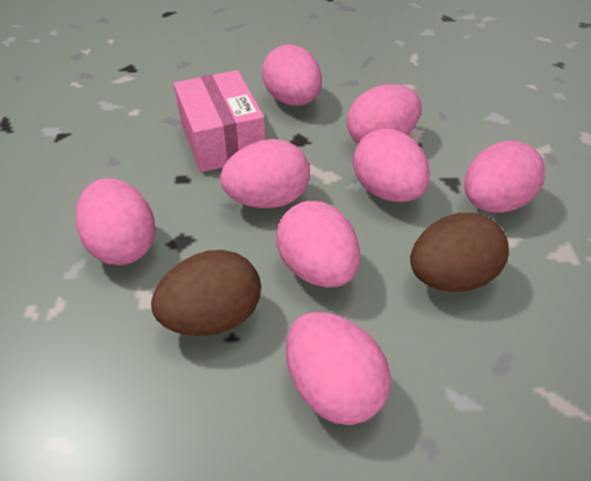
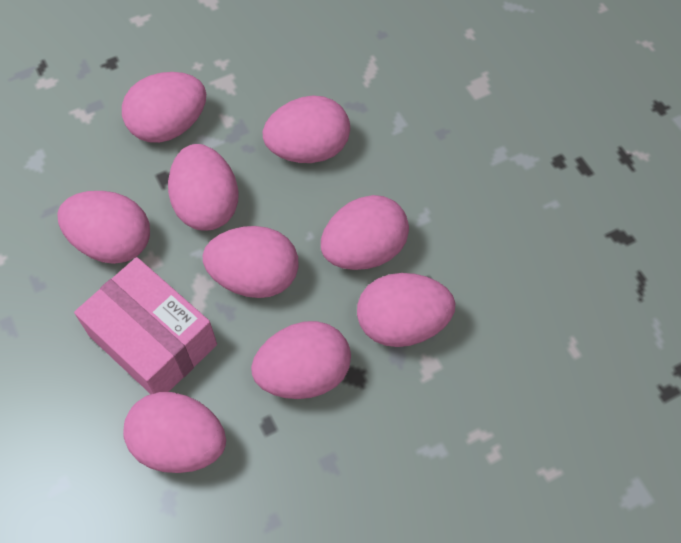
brown egg: [151,250,261,336] [410,213,509,292] = 2 -> none = 0
pink egg: [76,178,156,265] [220,139,310,208] [262,44,322,106] [276,201,360,287] [286,312,391,425] [347,84,422,144] [353,129,430,202] [464,141,545,213] = 8 -> [57,191,150,264] [122,72,206,143] [123,392,226,473] [168,144,238,231] [202,226,299,298] [251,321,351,399] [263,95,350,163] [321,195,409,270] [357,273,455,347] = 9

